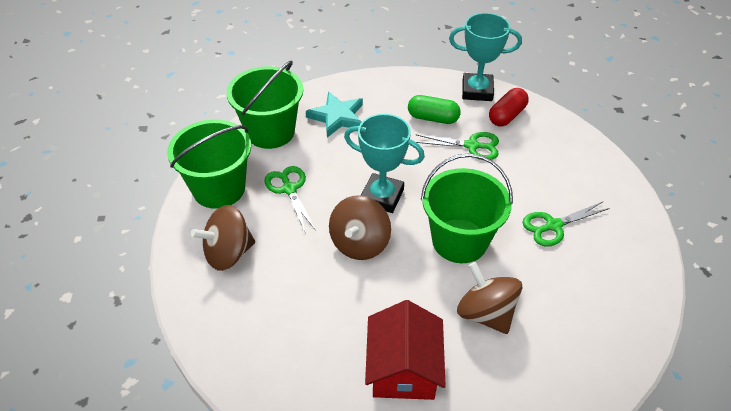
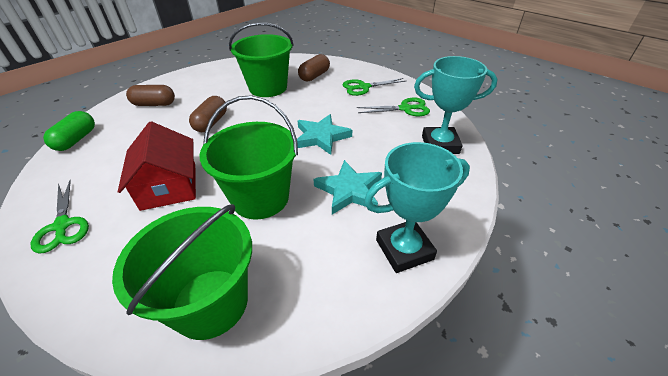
brown capsule: none = 0 -> [126,85,175,106] [189,96,227,132] [298,54,330,82] = 3
brown spinning top: [191,205,255,271] [329,195,391,260] [457,262,522,334] = 3 -> none = 0
red capsule: [489,88,529,126] = 1 -> none = 0
turquoise star: [306,92,363,138] = 1 -> [297,114,352,155] [313,160,382,214] = 2

